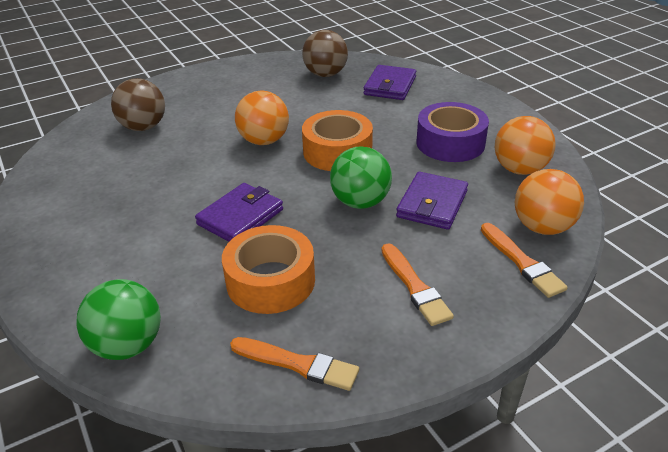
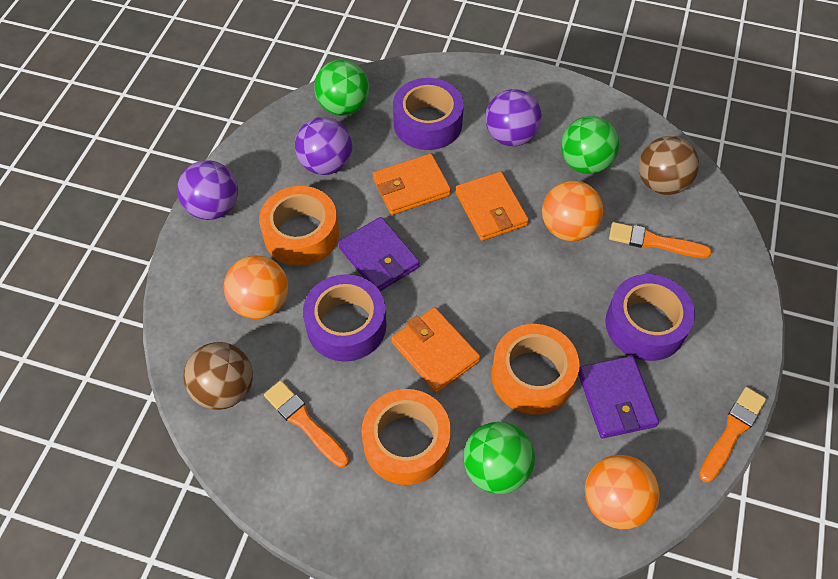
green ball: [76,279,161,360] [330,146,392,209] = 2 -> [314,60,369,116] [463,422,535,494] [561,116,619,174] = 3
orange tape: [222,225,315,314] [302,110,373,171] = 2 -> [259,186,339,266] [361,389,451,485] [491,324,580,415] = 3
orange wallet: none = 0 -> [373,153,451,215] [391,307,480,393] [455,172,529,241] = 3
purple ball: none = 0 -> [177,160,238,220] [295,117,352,175] [486,89,542,146] = 3
purple tape: [416,102,489,162] = 1 -> [303,274,387,362] [393,78,464,150] [605,274,695,361] = 3
purple wallet: [195,183,283,242] [364,65,416,100] [396,172,468,230] = 3 -> [338,217,420,291] [578,356,659,438] = 2

